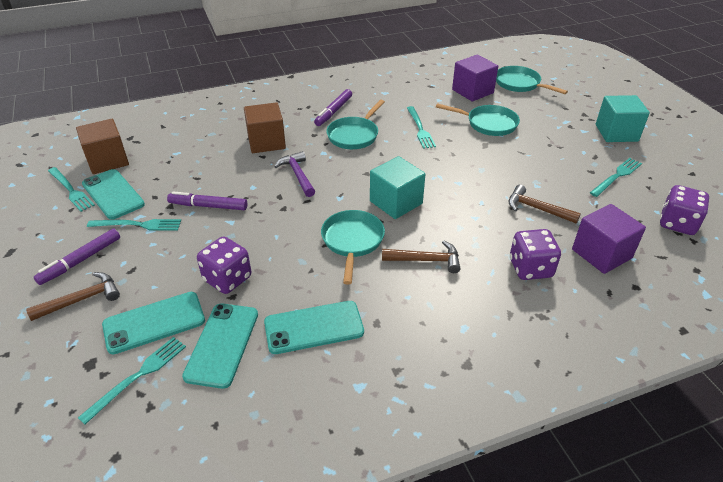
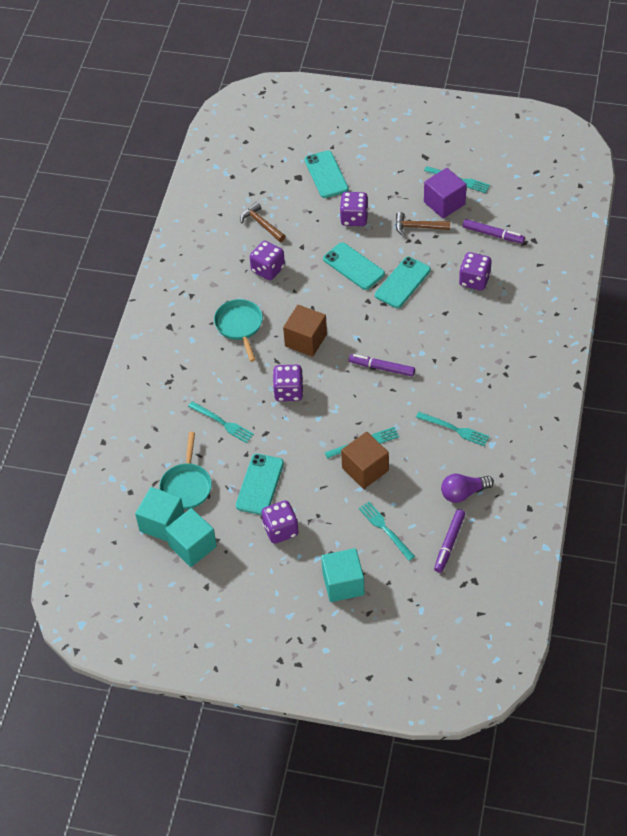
brown hammer: [26,272,120,321] [382,241,460,273] [509,185,581,224] = 3 -> [240,202,286,242] [396,212,450,237] = 2
purple cube: [452,55,498,102] [572,204,646,274] = 2 -> [424,168,467,219] = 1
purple dice: [197,236,251,294] [510,229,561,280] [660,185,709,235] = 3 -> [250,241,285,280] [261,500,299,544] [273,365,304,401] [340,192,369,226] [459,252,491,291] = 5
purple hammer: [275,151,315,197] = 1 -> none = 0
purple light bulb: none = 0 -> [441,474,494,503] = 1
turquoise cube: [370,156,425,219] [596,95,650,142] = 2 -> [135,487,184,542] [165,508,217,567] [321,548,365,602] = 3
turquoise pan: [321,210,385,285] [326,100,385,149] [436,103,520,136] [496,66,568,94] = 4 -> [159,432,212,509] [214,299,263,362] = 2

